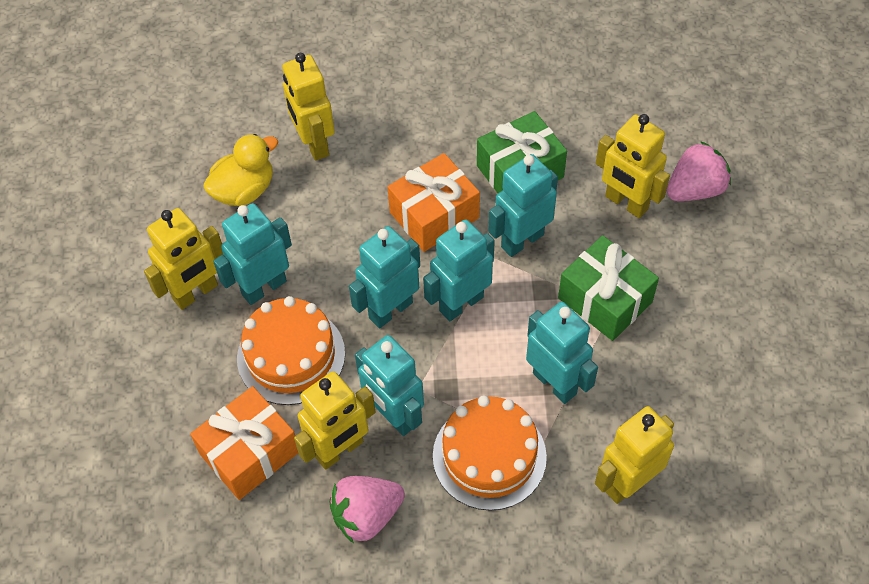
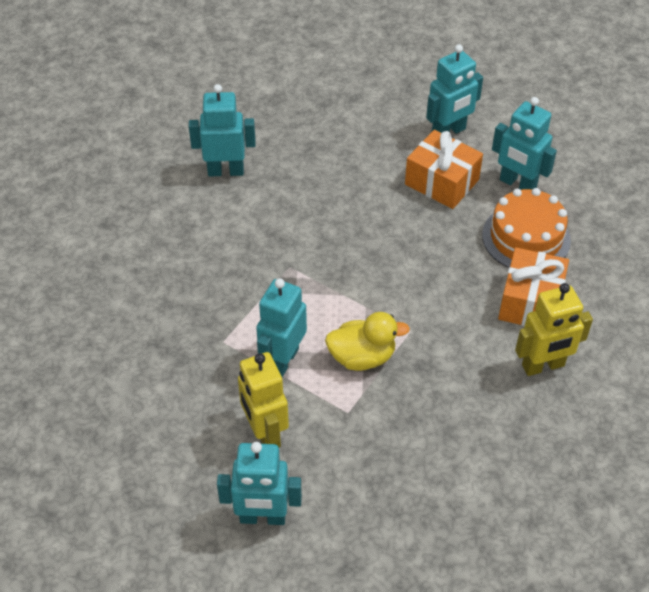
green gift: [477,111,567,193] [558,235,659,341] = 2 -> none = 0
orange cake: [237,296,345,405] [433,396,547,511] = 2 -> [482,188,571,268] = 1
pink strawberry: [329,476,405,543] [667,141,731,201] = 2 -> none = 0
turquoise robot: [213,203,292,305] [349,226,420,328] [355,335,424,436] [423,219,495,321] [489,154,558,257] [526,302,598,404] = 6 -> [189,84,256,177] [217,442,302,525] [256,278,307,377] [426,44,483,134] [492,97,557,190] = 5
yellow robot: [144,208,223,310] [282,53,335,161] [294,371,376,470] [595,406,674,504] [596,114,670,218] = 5 -> [238,352,289,448] [515,283,593,376] = 2

